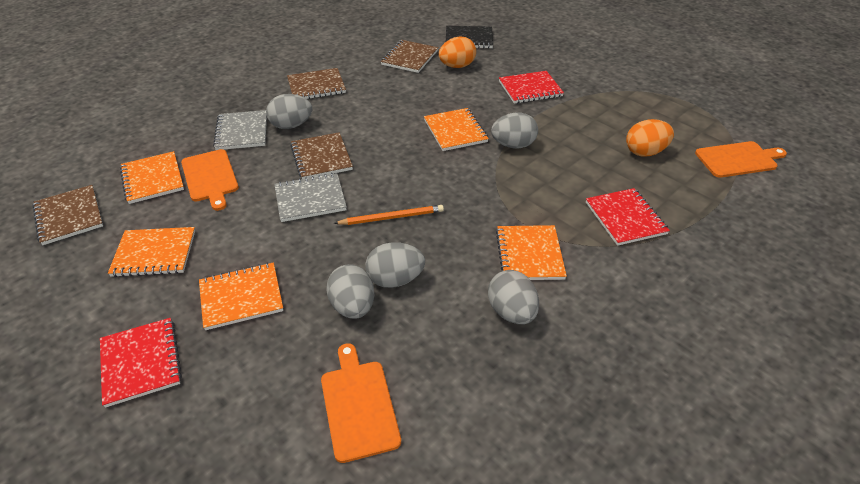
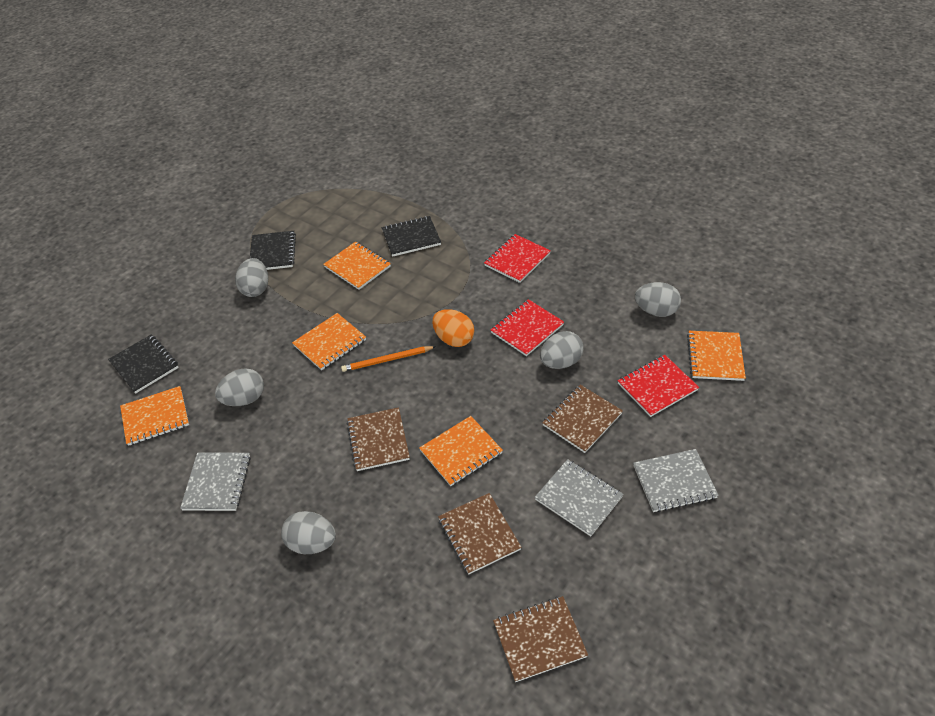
black notebook: [446,26,493,49] = 1 -> [108,335,179,394] [250,231,296,270] [382,216,441,257] = 3
grey notebook: [213,110,267,150] [274,173,347,222] = 2 -> [180,453,251,511] [535,459,624,536] [633,449,719,512] = 3
orange cutting board: [181,149,239,211] [321,343,401,463] [695,141,787,178] = 3 -> none = 0
orange egg: [439,37,476,68] [626,119,674,157] = 2 -> [432,309,474,347] = 1

